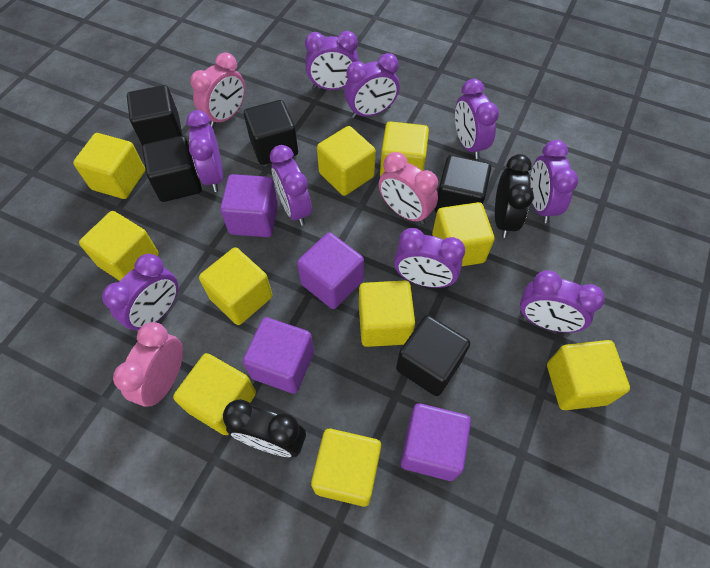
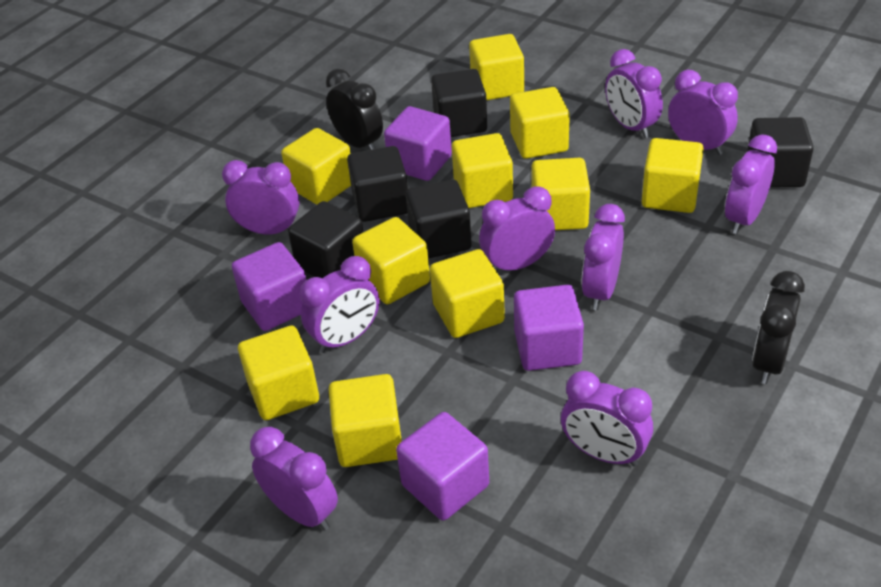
pink clock: [113,322,183,407] [190,52,245,128] [379,152,438,224] = 3 -> none = 0

